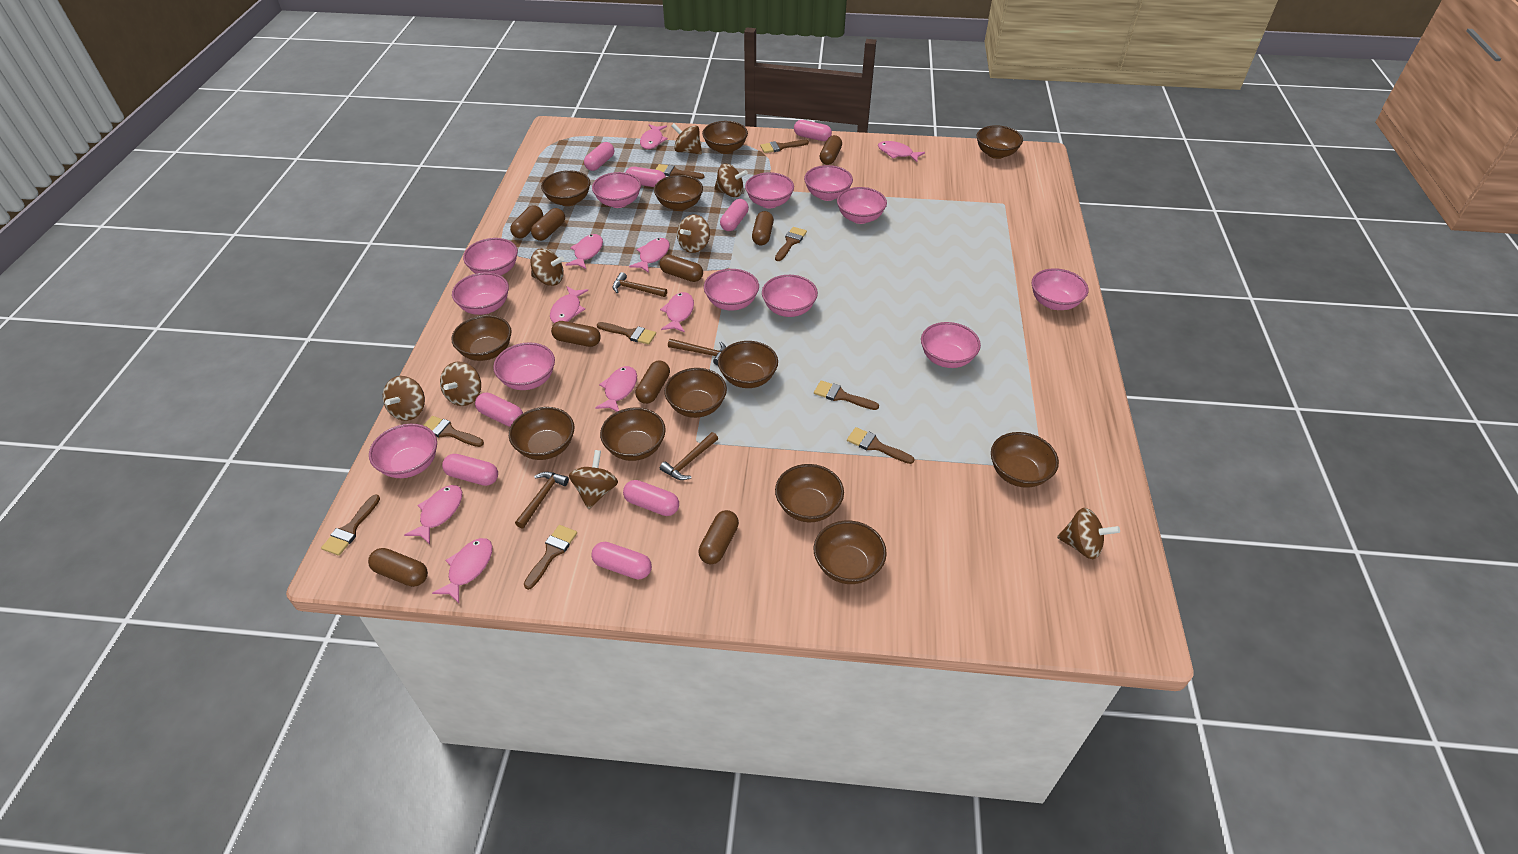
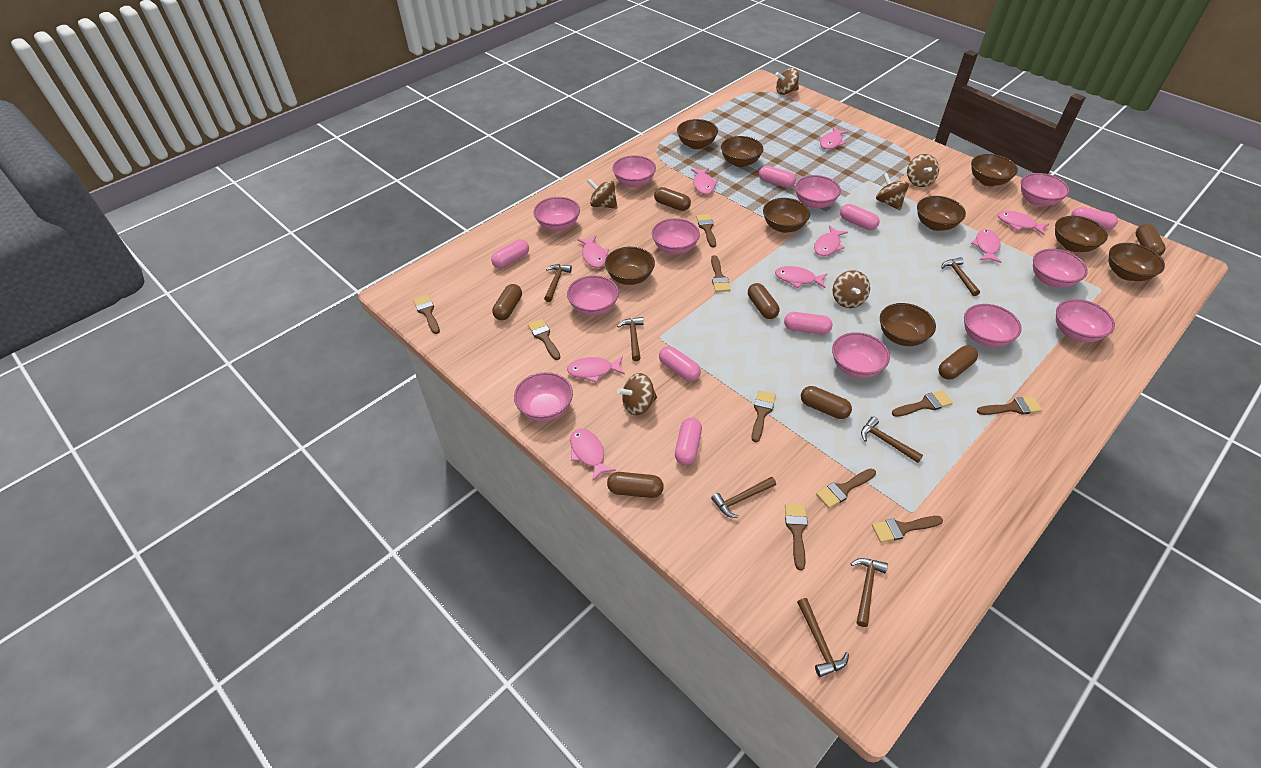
brown bowl: [451,315,512,361] [509,407,574,460] [541,170,590,206] [600,407,666,461] [654,175,703,211] [664,368,727,418] [702,121,748,154] [718,341,778,388] [775,464,844,522] [814,520,887,584] [977,125,1023,159] [991,432,1059,488] = 12 -> [605,247,655,285] [677,119,718,149] [721,136,763,167] [763,198,810,233] [880,303,936,346] [917,196,966,231] [971,154,1018,186] [1055,216,1108,252] [1108,243,1165,281] = 9
brown brush: [321,494,380,556] [424,416,484,447] [524,525,577,590] [597,322,656,345] [655,164,705,179] [760,140,809,153] [775,227,807,261] [814,380,879,410] [847,427,915,464] = 9 -> [413,295,440,334] [528,319,561,360] [696,214,716,248] [711,255,731,292] [752,390,776,442] [785,504,808,570] [816,469,876,508] [872,516,943,543] [892,390,953,417] [977,397,1042,415] = 10
brown capsule: [368,548,428,587] [510,205,543,238] [531,208,565,241] [551,321,601,347] [635,360,670,404] [660,255,703,282] [699,510,739,564] [752,211,774,246] [820,135,842,165] = 9 -> [492,284,522,320] [607,472,664,498] [654,187,691,211] [748,283,780,319] [801,386,852,419] [938,346,978,380] [1136,224,1166,256] = 7
brown hammer: [515,472,569,528] [613,272,667,297] [660,432,718,480] [668,339,726,365] = 4 -> [544,264,572,302] [617,317,644,361] [711,477,776,518] [797,598,849,677] [850,558,888,627] [861,417,923,463] [941,257,980,296] = 7
brown spinning top: [383,376,425,421] [440,362,481,406] [531,248,564,286] [569,450,618,510] [671,123,702,154] [677,215,710,253] [714,164,748,197] [1057,508,1120,559] = 8 -> [587,179,617,209] [617,373,657,415] [775,68,799,95] [833,270,870,308] [876,173,909,210] [907,154,939,187] = 6
pink bowl: [369,424,437,478] [452,272,509,315] [463,238,518,276] [493,342,555,390] [592,172,641,208] [704,269,759,311] [745,172,794,208] [762,275,818,317] [804,165,853,201] [837,187,887,224] [921,322,981,368] [1032,268,1088,310] = 12 -> [514,372,573,421] [534,197,580,231] [567,275,619,316] [612,155,656,188] [652,218,700,254] [795,175,841,209] [832,332,890,378] [964,304,1022,347] [1021,173,1069,207] [1033,249,1088,288] [1056,299,1115,342] = 11
pink capsule: [442,454,498,486] [475,393,523,427] [584,142,614,171] [591,542,652,580] [623,480,679,516] [626,167,666,187] [720,199,749,231] [794,120,832,141] = 8 -> [491,239,529,268] [659,346,701,381] [675,417,702,465] [759,166,796,188] [784,312,832,334] [840,204,880,230] [1071,207,1118,230] = 7

